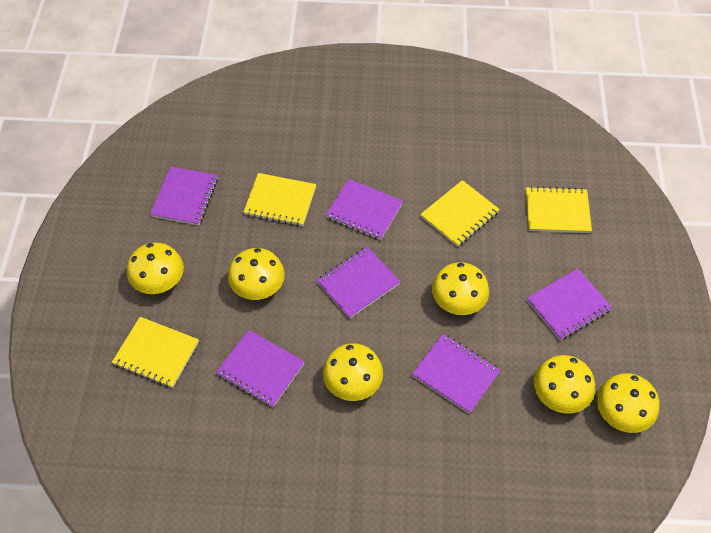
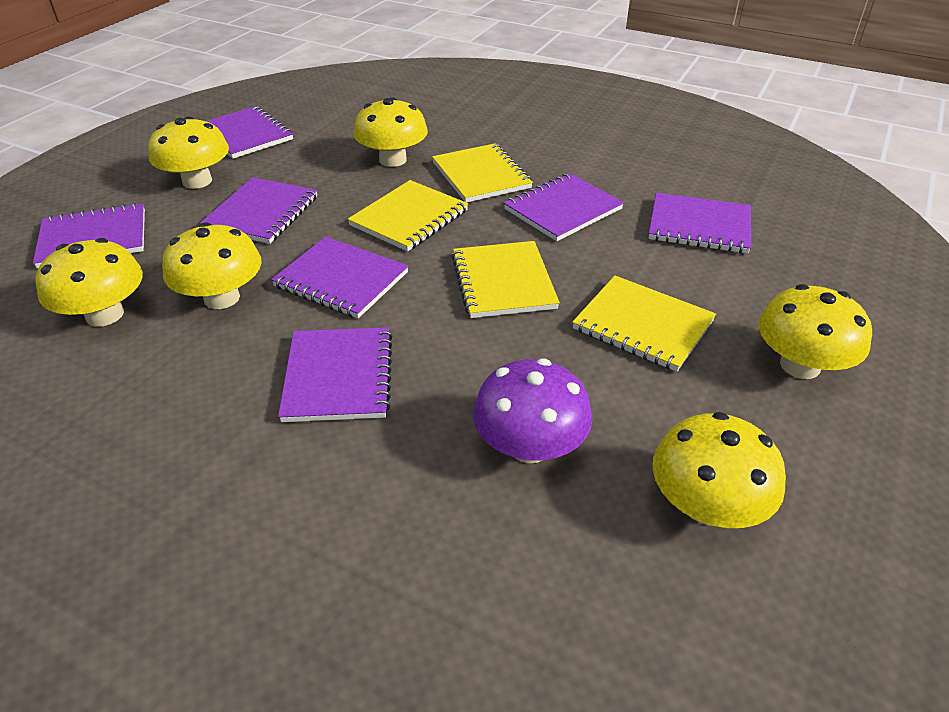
purple mushroom: none = 0 -> [473,359,592,463] = 1
purple notebook: [150,166,218,226] [216,330,305,407] [317,247,401,319] [326,179,403,240] [412,334,500,414] [526,268,612,340] = 6 -> [33,203,145,269] [200,177,317,244] [206,106,293,159] [271,237,408,318] [278,327,393,422] [504,173,624,241] [649,192,751,253] = 7

